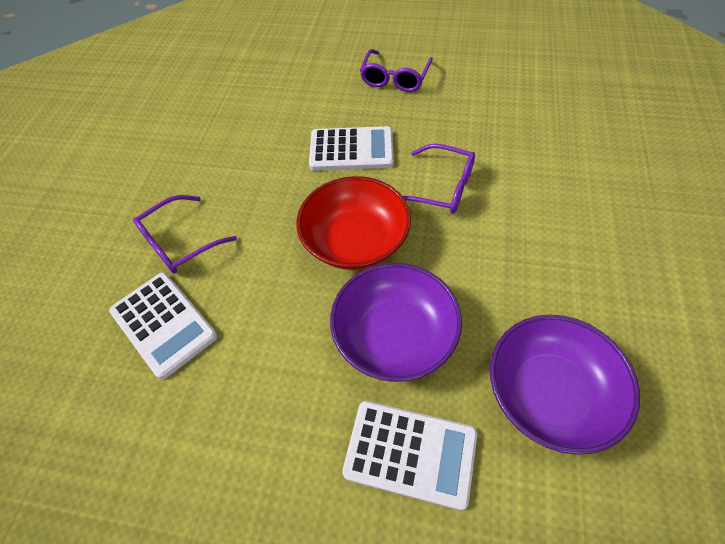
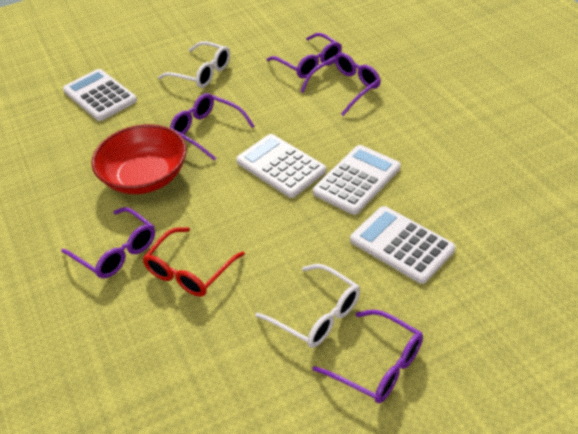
purple bowl: [330,263,462,382] [490,315,640,455] = 2 -> none = 0
purple glasses: [133,195,237,274] [360,49,433,92] [403,144,475,214] = 3 -> [61,207,155,278] [170,93,254,161] [267,33,342,78] [300,53,381,116] [312,310,423,403] = 5
red glasses: none = 0 -> [143,227,245,297] = 1
white calculator: [109,272,217,379] [309,126,394,171] [342,401,477,511] = 3 -> [63,69,137,121] [236,134,326,198] [313,145,401,215] [350,206,455,284] = 4
white glasses: none = 0 -> [158,41,230,88] [255,264,360,348] = 2

